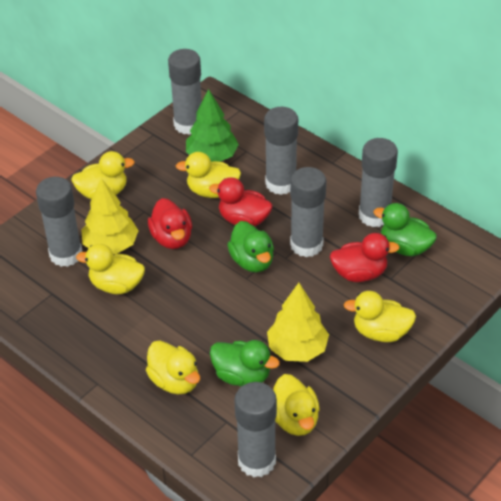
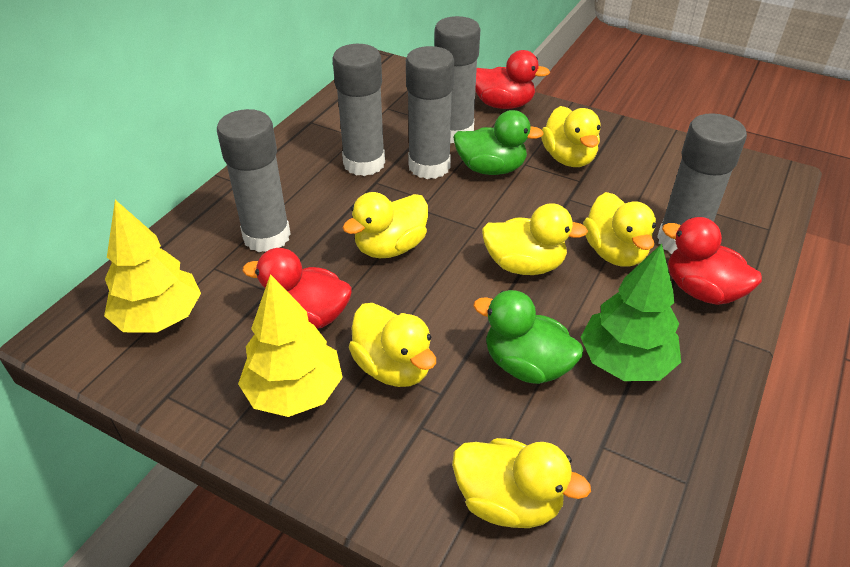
green duck: [210,340,280,386] [227,221,274,272] [373,203,437,256] = 3 -> [453,110,544,175] [473,290,583,384] = 2
grey glue stick: [36,177,82,267] [168,49,202,135] [234,382,277,477] [264,107,298,195] [290,167,326,257] [359,138,398,227] = 6 -> [217,109,291,252] [332,44,385,176] [406,46,454,179] [434,16,480,143] [657,113,747,254] = 5

